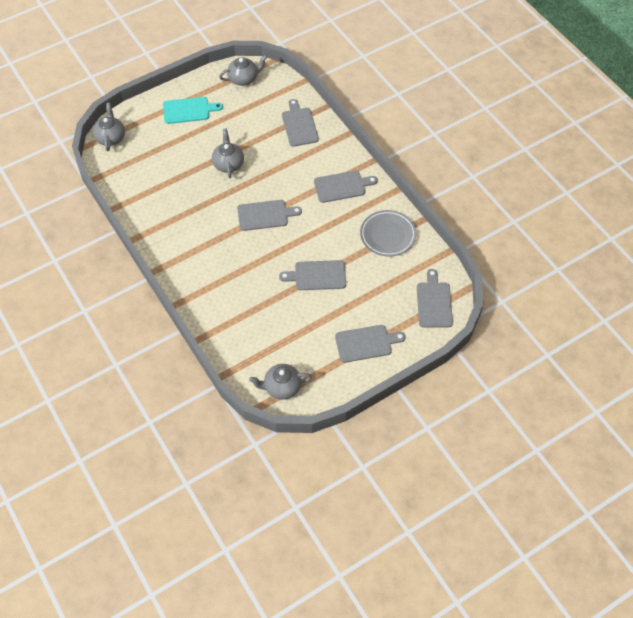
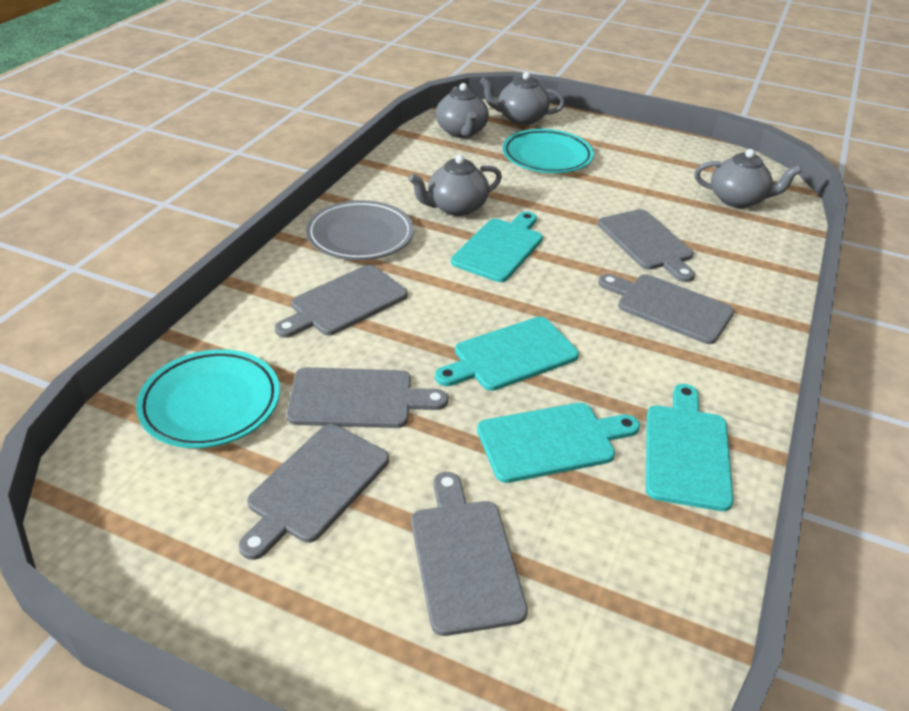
turquoise cutting board: [163,97,223,124] = 1 -> [435,317,579,391] [451,211,543,282] [477,403,640,483] [646,384,733,511] = 4
turquoise plate: none = 0 -> [136,349,280,448] [502,129,594,173] = 2

